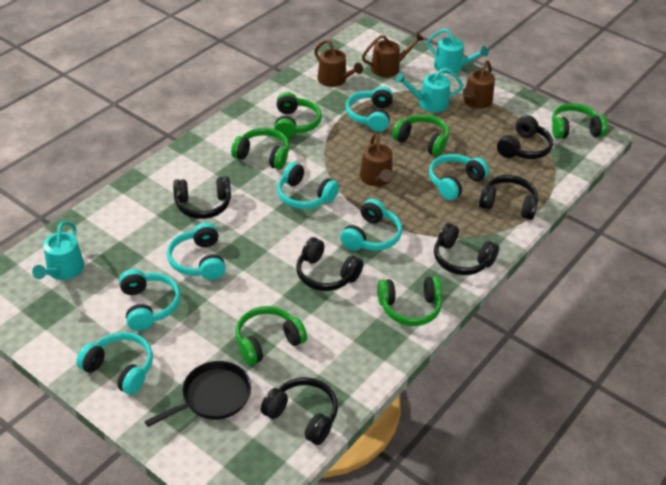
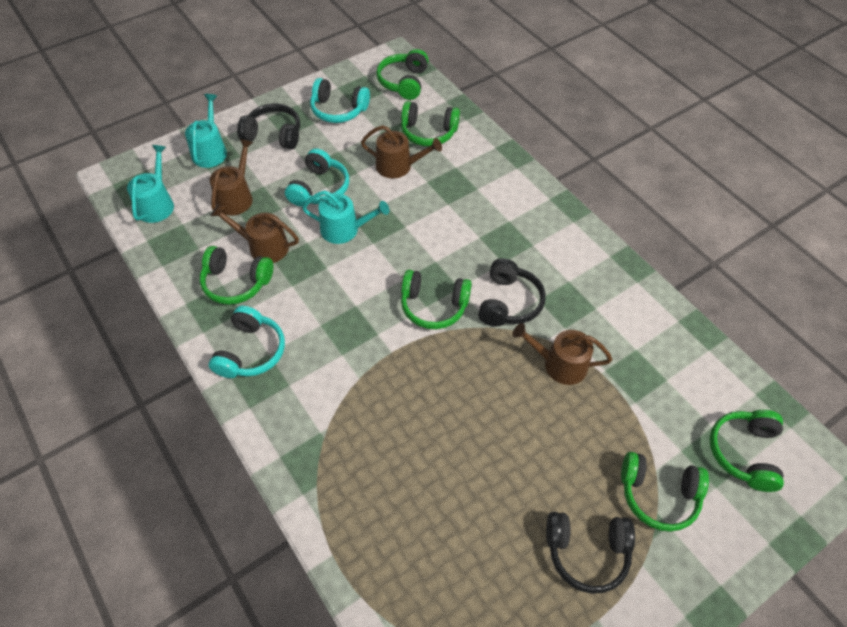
black headphones: [173,176,231,219] [261,377,338,445] [296,237,363,291] [434,223,499,275] [479,175,539,220] [497,115,553,159] = 6 -> [237,103,300,150] [478,258,546,326] [546,512,635,594] = 3
black pan: [145,361,251,427] = 1 -> none = 0
turquoise headphones: [76,332,153,395] [119,269,180,331] [167,222,226,280] [277,162,339,209] [340,199,402,251] [346,86,393,132] [429,154,489,200] = 7 -> [208,306,285,378] [285,148,349,206] [310,78,370,123] = 3

